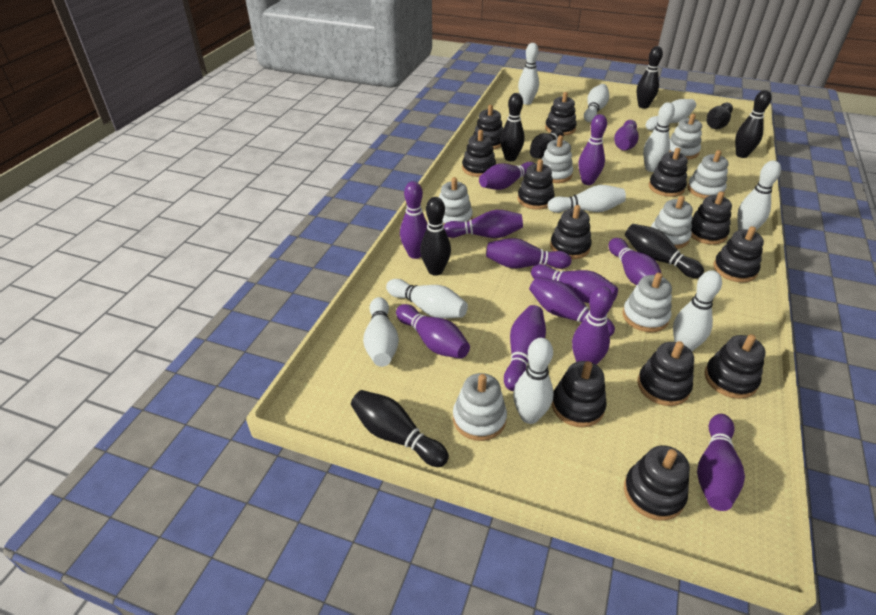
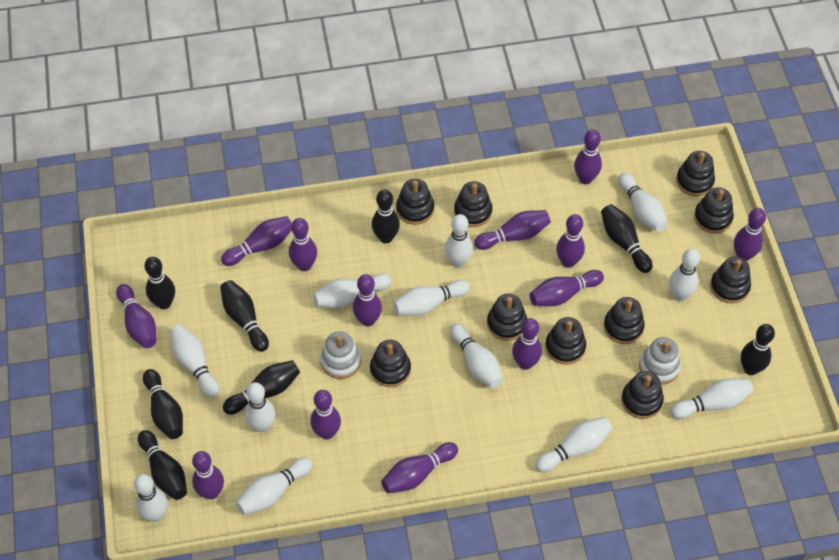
black stacking toy: [462,130,496,177] [473,105,503,149] [517,159,555,210] [545,92,577,136] [550,205,592,259] [552,361,607,427] [624,445,690,521] [637,341,694,406] [649,148,688,197] [691,191,732,245] [705,334,765,399] [713,226,764,282] = 12 -> [370,340,411,387] [396,179,434,225] [454,181,492,227] [487,294,527,341] [545,317,586,365] [604,297,645,344] [621,371,664,419] [676,151,715,196] [694,187,734,234] [710,257,751,303] = 10
white bowling pin: [363,297,399,367] [386,279,468,319] [513,338,554,424] [518,43,539,105] [548,185,626,213] [584,84,609,122] [643,102,675,172] [646,99,696,130] [673,270,722,351] [737,160,781,230] = 10 -> [134,474,168,522] [170,325,219,398] [236,457,312,515] [245,382,276,432] [313,274,392,308] [393,280,470,316] [445,214,473,268] [450,323,503,388] [535,417,613,472] [618,173,668,232] [669,248,700,301] [670,378,753,419] = 12
white stacking toy: [439,177,473,225] [453,373,507,441] [542,135,573,183] [622,273,672,332] [651,195,693,249] [669,114,702,160] [687,150,728,199] = 7 -> [320,331,361,379] [639,337,681,385] = 2

